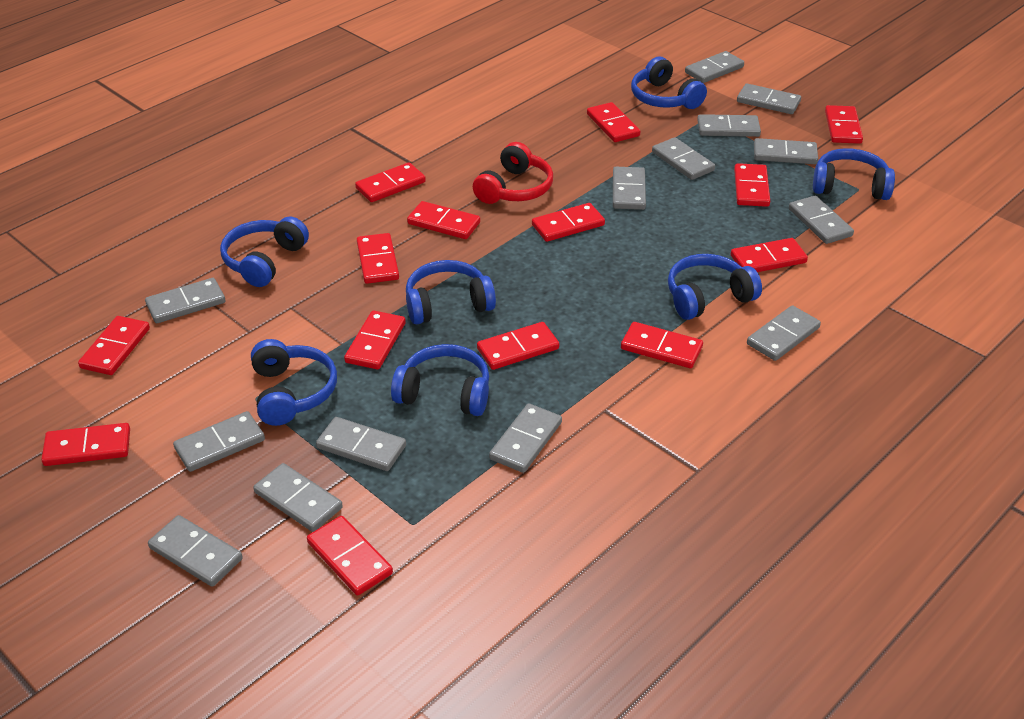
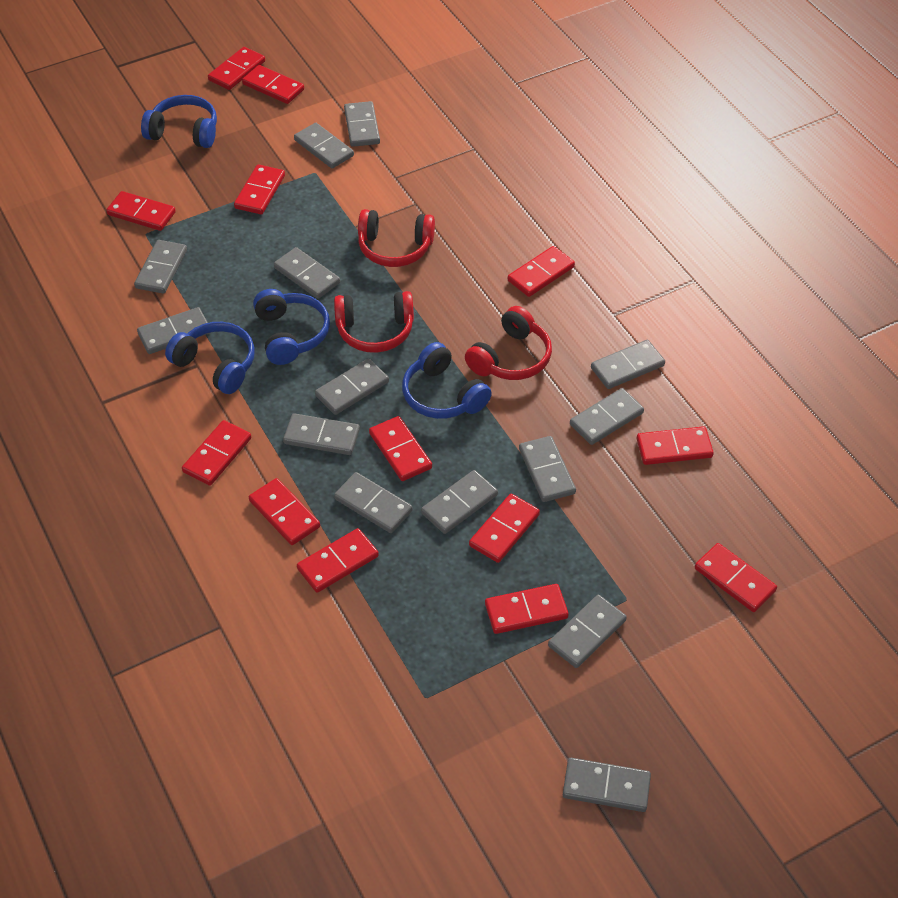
blue headphones: [220,216,309,287] [251,339,337,426] [391,344,489,416] [406,260,496,324] [631,56,707,109] [668,254,762,320] [813,148,895,200] = 7 -> [141,95,217,148] [165,322,255,394] [253,289,330,365] [402,342,492,419] = 4
red domino: [41,423,130,466] [78,316,150,375] [307,516,393,595] [344,311,406,369] [355,162,426,202] [357,233,399,284] [407,201,480,239] [477,322,559,370] [532,203,605,242] [587,102,641,142] [621,322,703,368] [731,238,808,272] [734,163,770,207] [825,105,863,144] = 14 -> [106,191,176,231] [182,420,251,486] [208,47,265,90] [234,164,285,214] [242,65,304,104] [249,478,320,545] [297,528,379,593] [369,416,432,481] [469,494,540,563] [485,584,569,634] [508,246,575,297] [636,426,714,465] [695,543,777,612] = 13
red headphones: [473,142,553,204] = 1 -> [334,291,414,353] [358,209,435,267] [465,306,552,380] = 3

